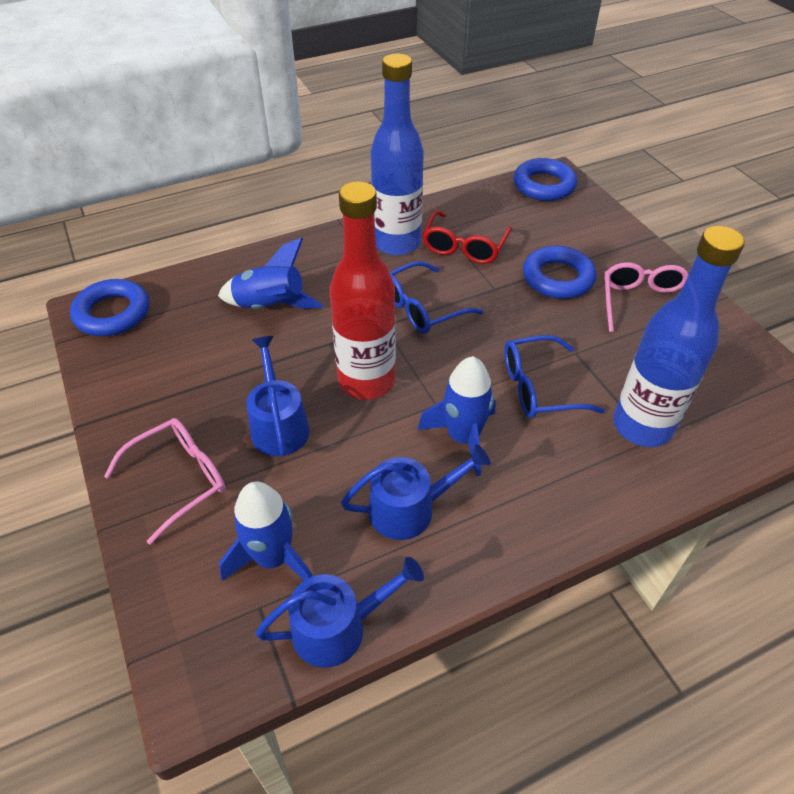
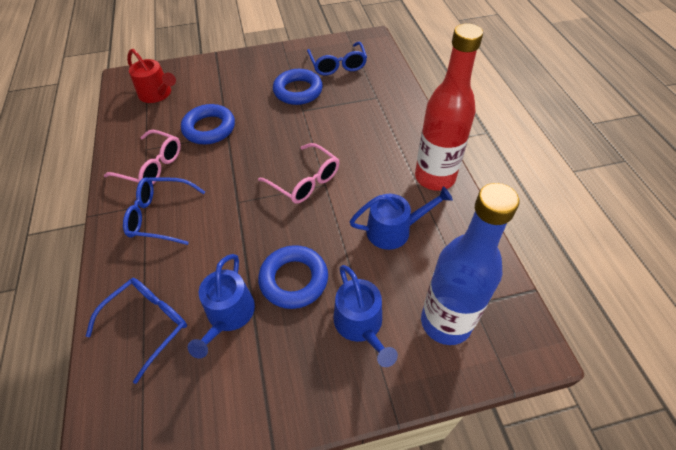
blue bottle: [371,53,424,256] [613,226,745,447] = 2 -> [421,183,519,345] = 1
blue glasses: [390,261,483,334] [504,335,605,418] = 2 -> [86,278,187,384] [123,177,205,245] [307,42,367,76] = 3
blue rocket: [218,238,324,309] [219,481,312,581] [418,356,496,476] = 3 -> none = 0
red glasses: [422,211,512,264] = 1 -> none = 0
red watering can: none = 0 -> [127,49,176,103] = 1

